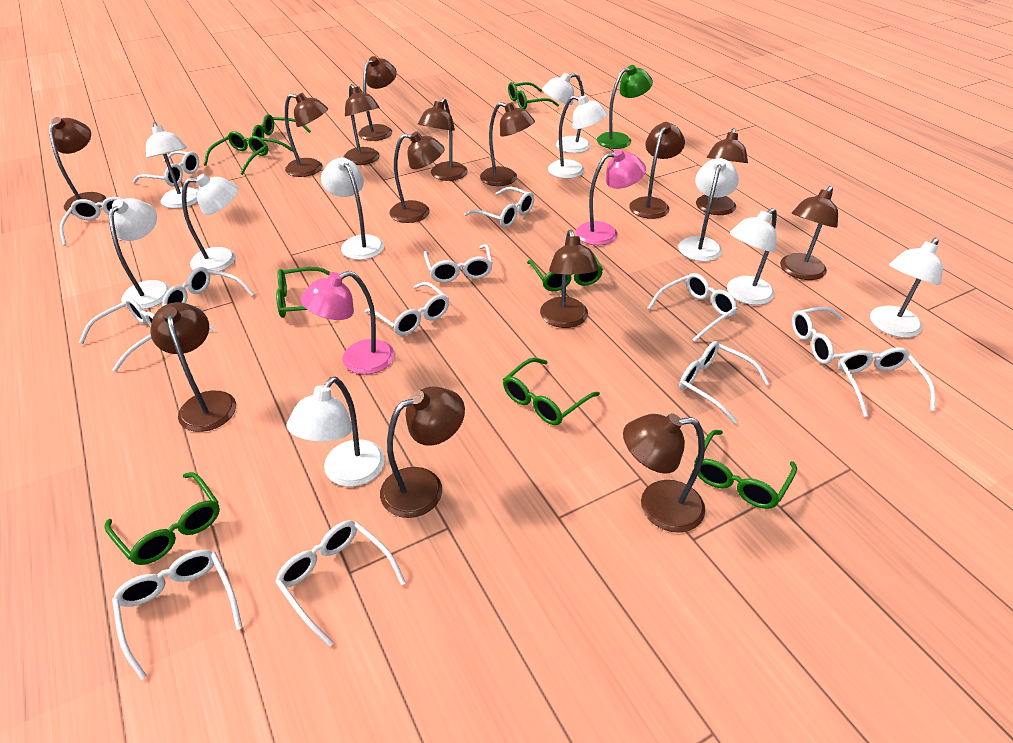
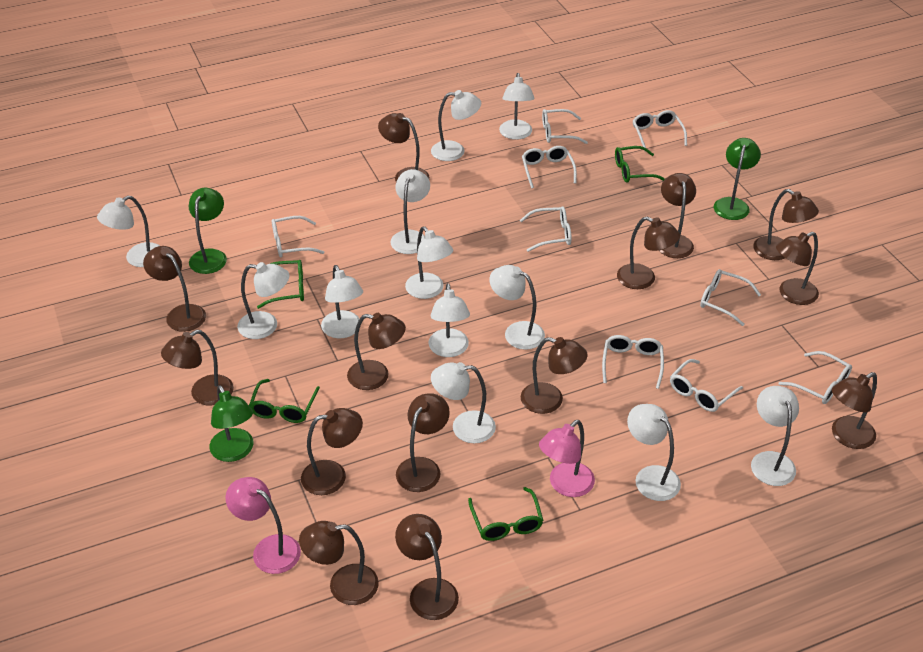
green glasses: [105,472,220,565] [204,131,268,175] [252,114,311,152] [276,267,331,318] [503,358,600,425] [508,82,559,109] [527,252,603,291] [694,430,797,509] = 8 -> [249,379,320,423] [257,260,304,309] [468,487,543,541] [615,146,665,183] = 4
green lamp: [597,65,653,149] = 1 -> [189,188,227,274] [209,385,253,462] [714,138,761,220] = 3
white glasses: [60,197,123,246] [79,298,154,372] [112,550,243,680] [133,151,199,186] [162,267,254,331] [275,520,406,647] [365,282,449,336] [424,244,493,283] [464,187,534,227] [647,273,738,342] [679,341,770,424] [792,307,877,364] [838,347,935,417] = 13 -> [272,216,324,257] [520,206,571,252] [522,146,577,188] [542,109,588,144] [602,335,664,389] [633,110,687,148] [670,359,743,412] [700,269,761,326] [779,351,852,404] = 9
white lamp: [109,198,170,309] [146,122,198,209] [182,174,238,271] [286,377,385,487] [321,157,384,260] [542,73,590,153] [548,95,607,179] [678,158,739,262] [727,208,777,305] [870,238,943,338] = 10 -> [97,196,160,267] [237,262,290,339] [321,265,363,338] [390,169,430,254] [405,227,453,299] [428,283,470,357] [431,90,481,161] [431,362,496,443] [489,265,545,350] [499,73,534,140] [627,404,681,501] [751,386,799,486] = 12

